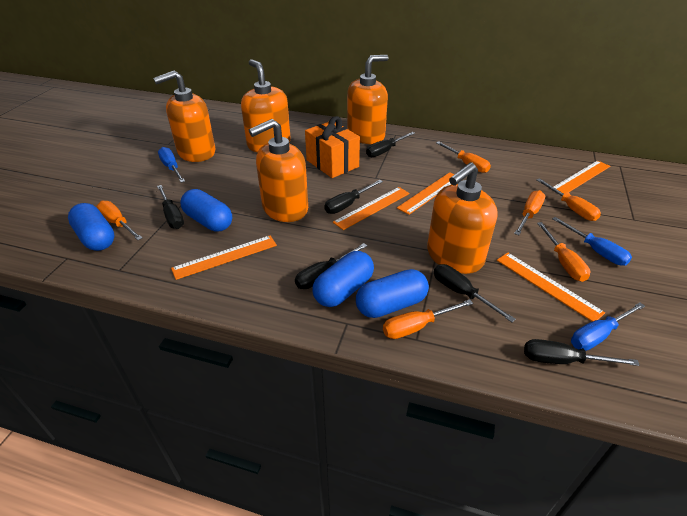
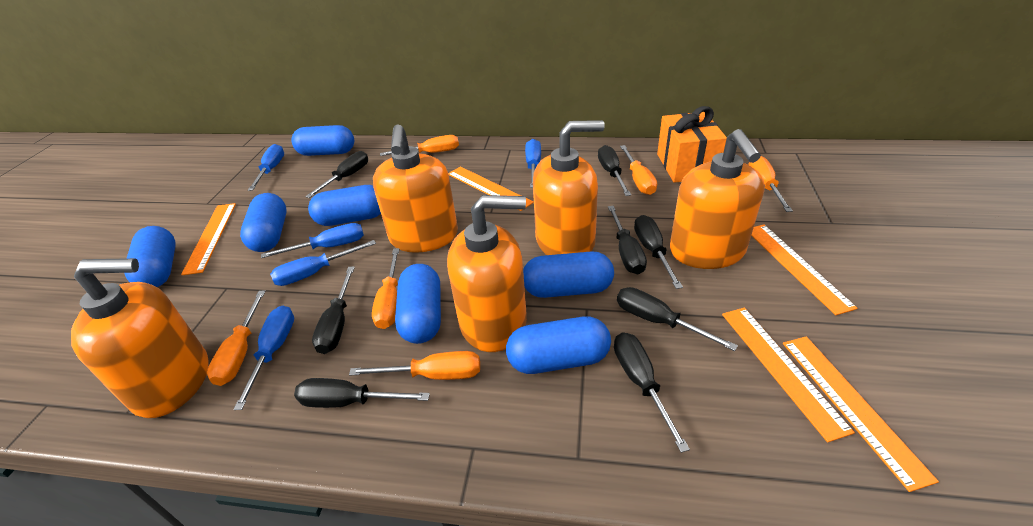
black screwdriver: [157,185,184,229] [295,243,367,289] [324,180,383,214] [366,132,415,157] [434,264,516,322] [524,339,640,366] = 6 -> [294,378,430,408] [305,151,368,198] [312,266,355,354] [598,145,631,196] [608,206,647,274] [614,332,690,453] [617,287,738,351] [634,215,683,289] = 8
blue capsule: [68,203,115,251] [180,189,232,232] [312,251,374,307] [356,269,429,318] = 4 -> [124,226,176,287] [240,193,287,252] [292,125,354,156] [308,185,381,226] [395,264,441,344] [506,317,611,374] [523,251,614,298] = 7
blue screwdriver: [158,147,185,183] [552,217,632,266] [571,302,645,351] = 3 -> [233,306,294,410] [248,144,284,191] [261,223,364,258] [270,240,376,286] [525,139,541,188] = 5

